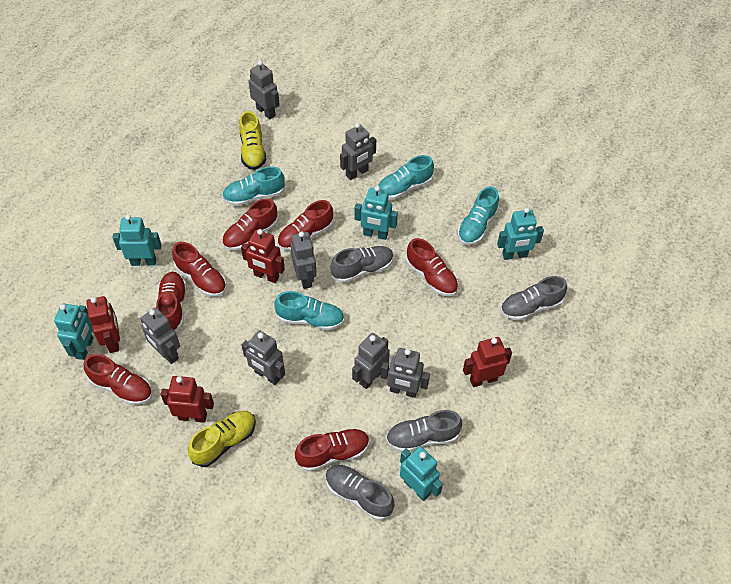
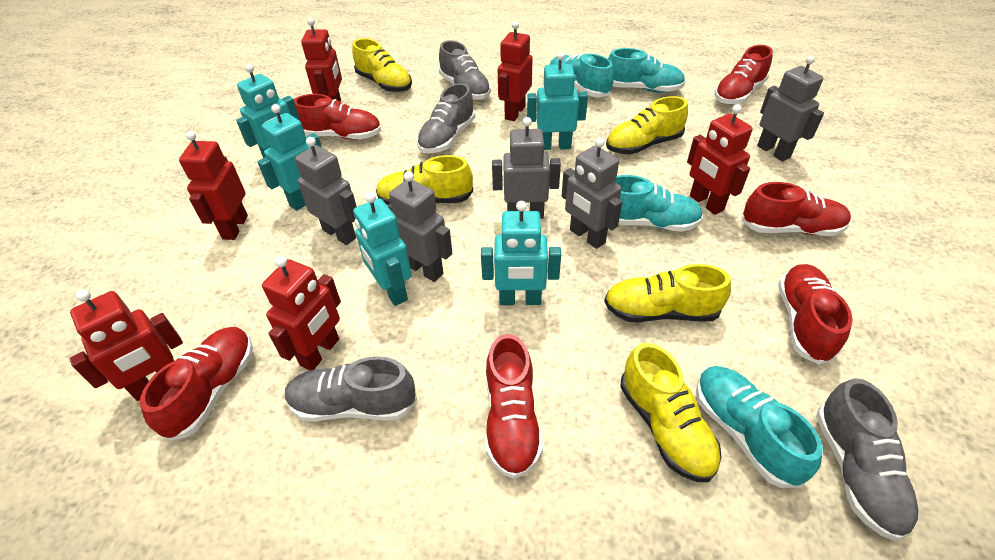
grey robot: [141,307,180,364] [242,330,285,385] [249,61,280,119] [291,231,317,289] [340,123,376,180] [352,333,390,389] [380,348,430,398] = 7 -> [295,137,357,245] [388,171,452,282] [492,117,561,219] [562,137,622,249] [757,55,824,162] = 5
red robot: [86,296,120,353] [160,376,214,423] [241,229,285,283] [463,337,512,387] = 4 -> [70,289,183,401] [179,131,248,240] [262,256,341,370] [301,18,342,102] [498,21,533,121] [687,104,753,215] = 6
red shoe: [84,354,152,405] [156,272,187,331] [172,242,227,297] [222,198,278,251] [277,200,334,251] [295,428,370,472] [406,238,458,296] = 7 -> [140,327,253,441] [294,94,381,140] [485,334,543,479] [714,45,773,104] [742,182,851,236] [778,264,853,365] = 6
yellow shoe: [188,411,256,467] [239,111,266,170] = 2 -> [352,38,412,92] [376,155,473,205] [604,264,731,322] [606,96,688,154] [620,343,721,482] = 5

